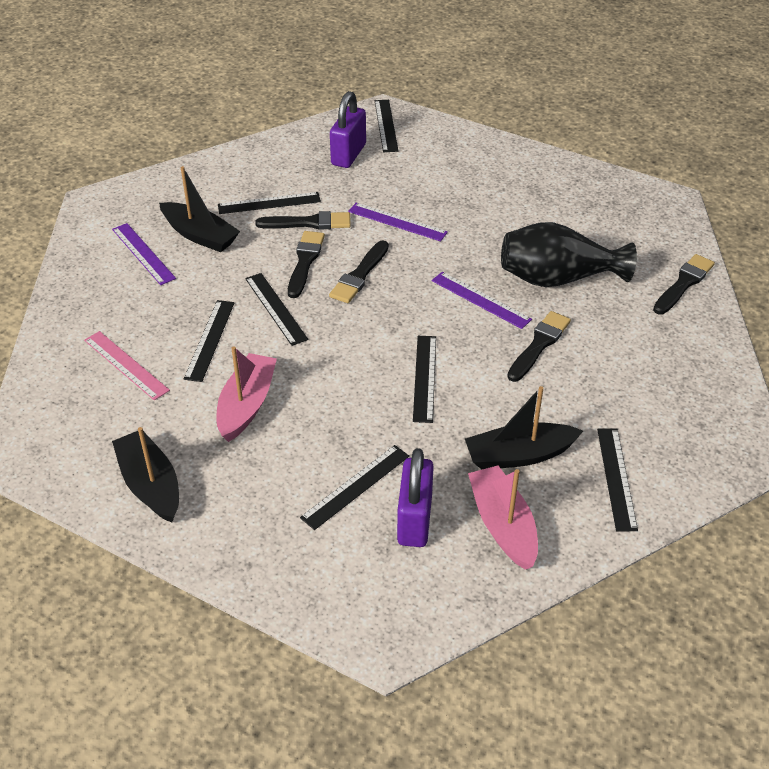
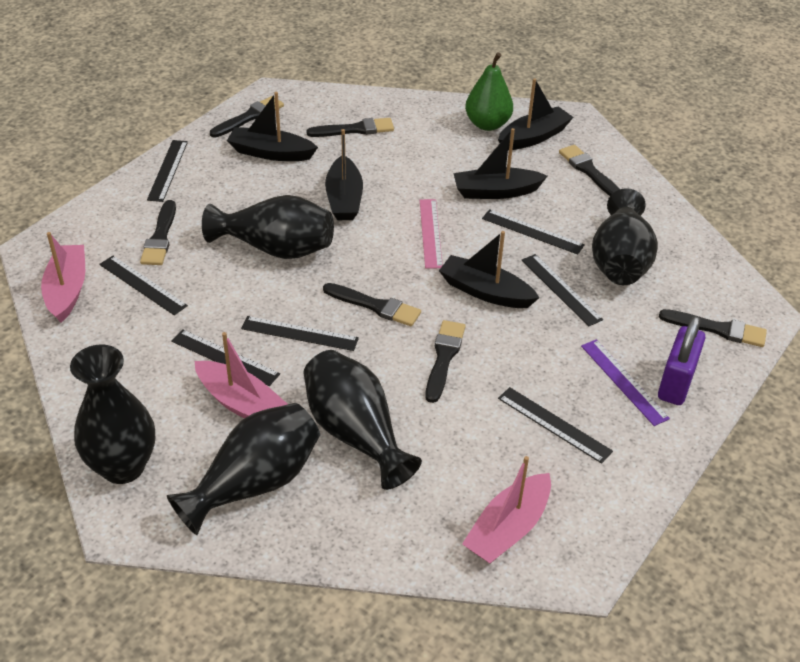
black boat: [112,427,179,523] [159,166,240,252] [465,386,583,470] = 3 -> [227,92,318,161] [325,129,363,220] [439,231,540,308] [453,128,548,199] [498,78,573,150] = 5
black brush: [255,211,351,229] [288,231,325,298] [329,241,389,303] [507,311,571,382] [653,254,715,314] = 5 -> [140,200,176,265] [210,96,284,138] [306,118,394,137] [323,283,421,326] [425,320,465,403] [559,145,620,196] [659,309,767,347] = 7
black vase: [501,222,637,287] = 1 -> [70,345,155,484] [167,403,320,535] [202,195,334,259] [303,350,422,490] [592,188,658,285] = 5
green pear: none = 0 -> [465,52,513,131] = 1
pink boat: [217,346,277,442] [468,466,538,570] = 2 -> [41,232,85,323] [194,332,287,418] [462,456,551,564] = 3
purple padlock: [330,91,366,168] [397,448,434,547] = 2 -> [658,316,705,405] = 1
purple ruler: [112,223,176,285] [348,203,448,241] [432,272,532,329] = 3 -> [581,340,670,426] = 1

